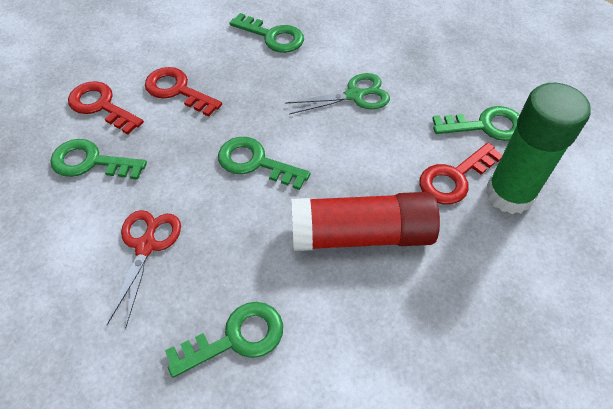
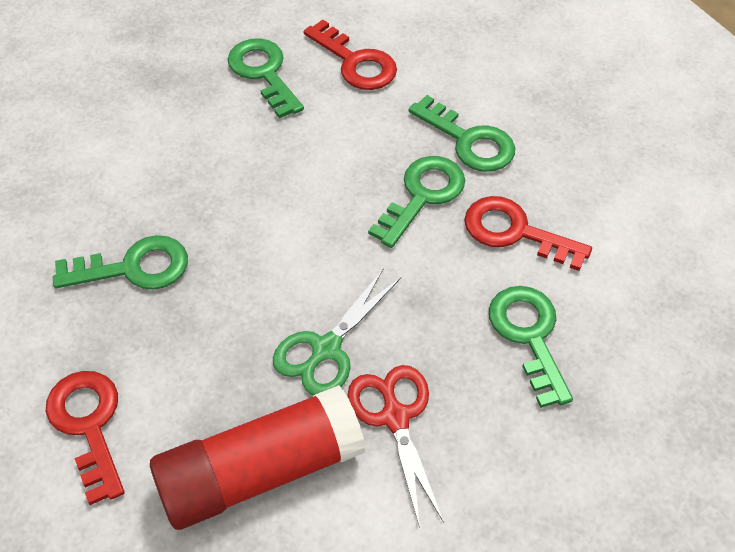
green glue stick: [486,83,591,214] = 1 -> none = 0

